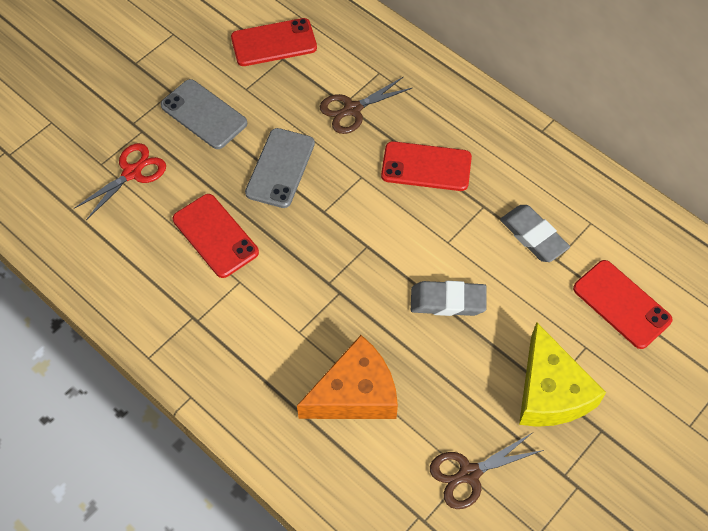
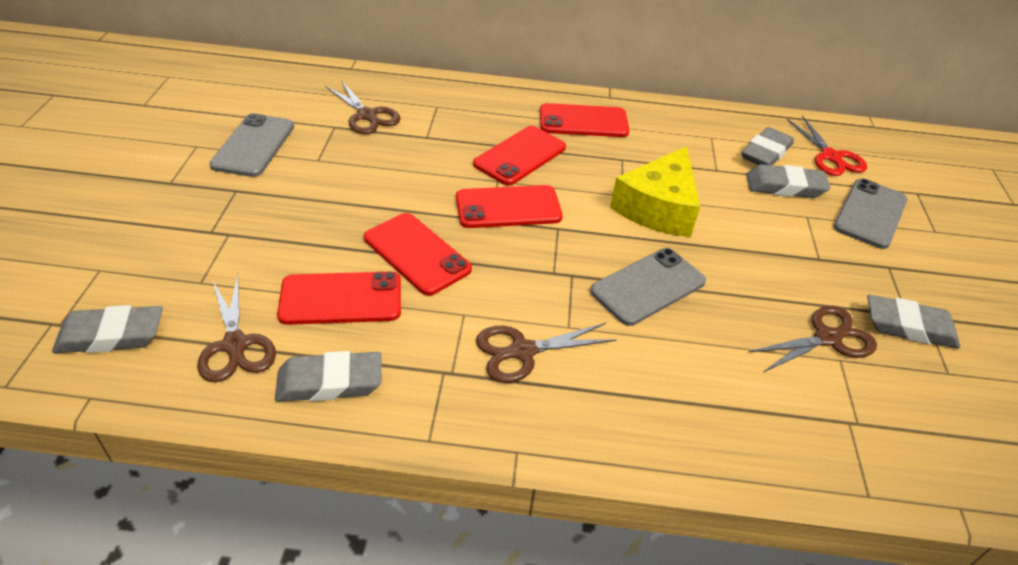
brown scissors: [320,76,412,134] [430,433,544,509] = 2 -> [197,273,276,382] [325,80,401,134] [476,323,616,383] [748,306,877,372] = 4
grey eraser: [411,281,487,316] [500,205,570,262] = 2 -> [52,305,163,353] [275,351,382,402] [741,127,794,165] [746,164,830,198] [867,295,960,349] = 5
grey phone: [160,79,248,149] [245,128,315,208] = 2 -> [209,113,294,177] [590,248,706,326] [834,179,907,249] = 3
orange cheese: [297,335,398,419] = 1 -> none = 0
red phone: [173,194,259,278] [231,18,317,66] [381,141,472,191] [573,260,673,349] = 4 -> [277,272,401,325] [364,213,472,296] [456,185,563,228] [473,126,566,185] [540,103,629,137] = 5

